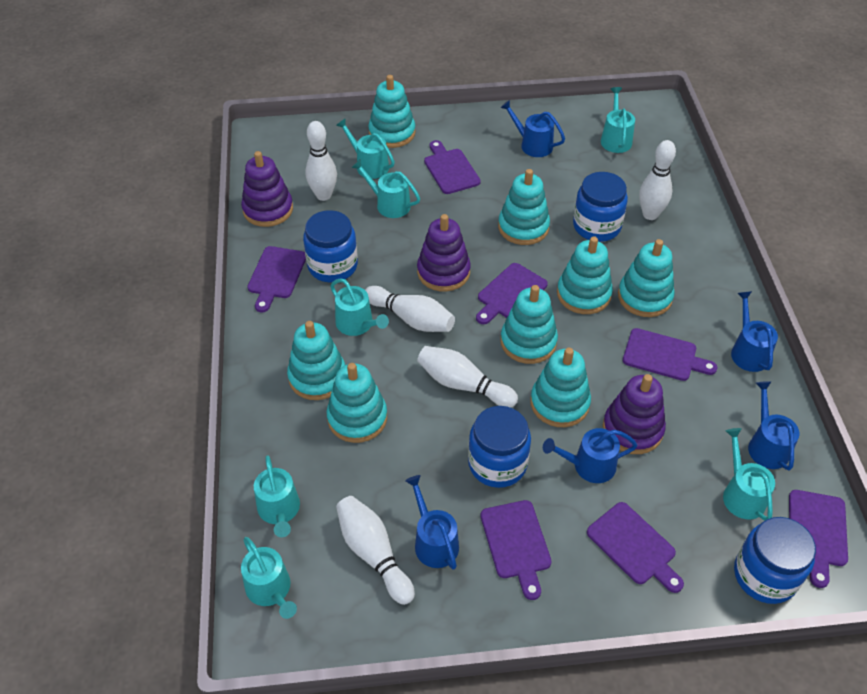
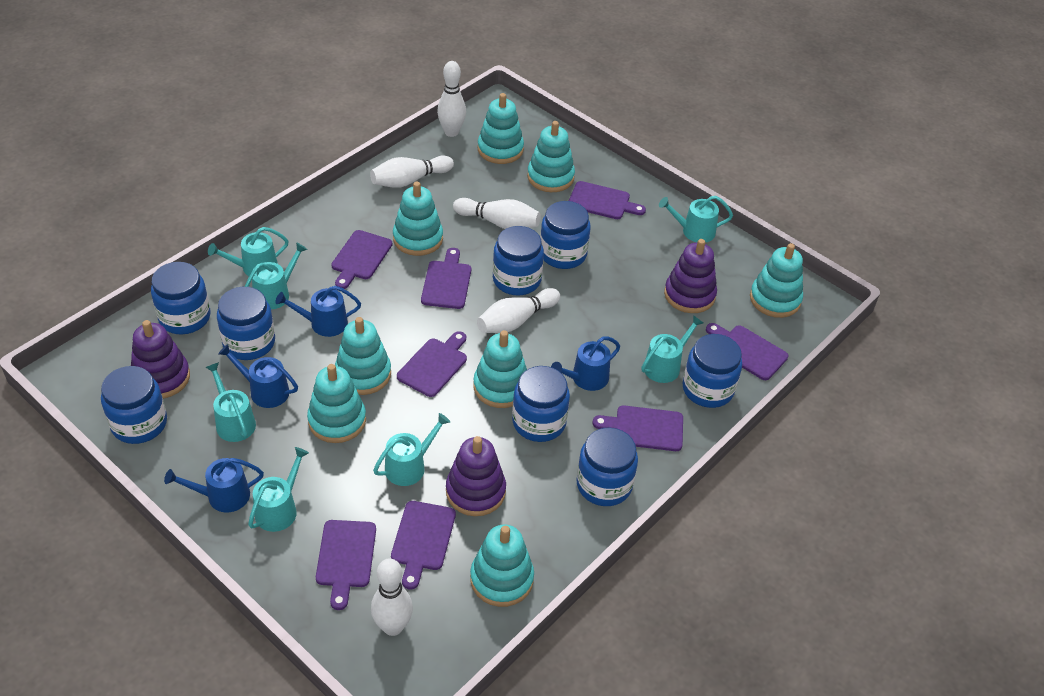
blue jar: [303,210,358,282] [468,406,531,488] [573,172,628,242] [734,517,816,604] = 4 -> [101,366,167,444] [151,262,210,334] [217,287,275,360] [493,226,544,296] [512,366,570,442] [540,201,591,269] [576,428,638,506] [683,334,742,408] = 8
blue watering can: [405,475,459,570] [500,100,565,157] [543,428,637,483] [731,291,778,372] [748,381,800,471] = 5 -> [164,458,264,513] [218,344,298,408] [275,286,361,337] [551,336,620,391] = 4
purple cutting board: [247,246,306,312] [424,140,481,194] [476,263,548,324] [480,500,552,600] [587,502,684,593] [623,328,717,381] [789,490,848,588] = 7 -> [316,520,376,610] [331,230,393,289] [391,501,456,590] [397,331,467,397] [421,248,471,309] [569,181,646,219] [592,405,683,451] [706,323,788,380] = 8

